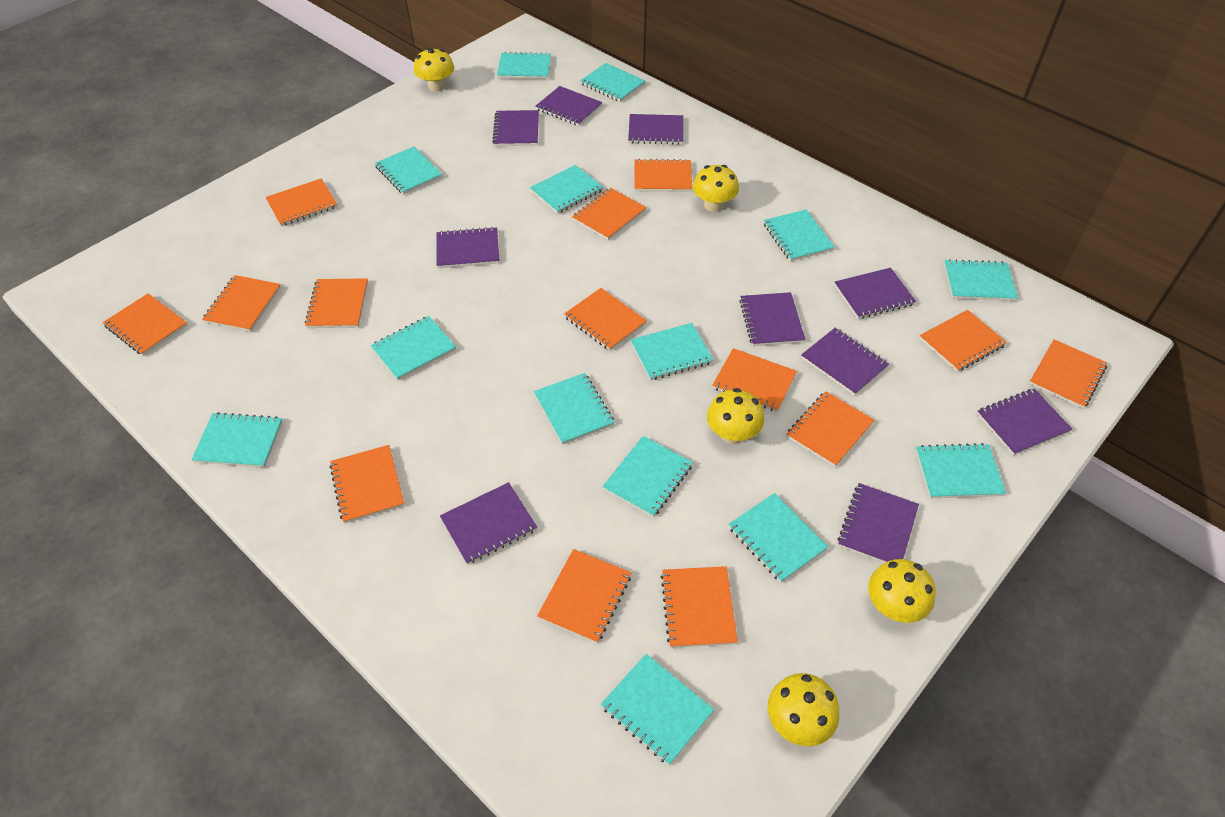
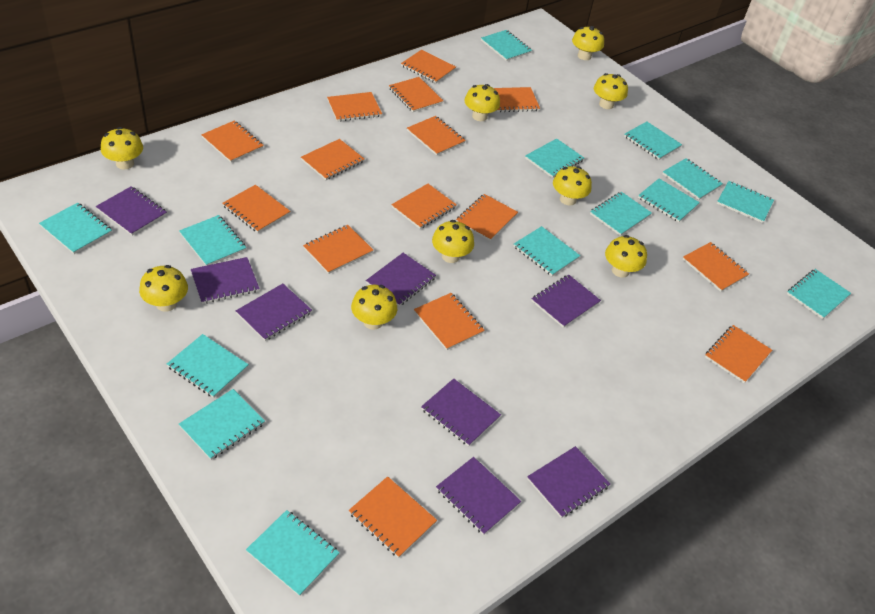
orange notebook: [103,293,188,356] [202,275,281,332] [265,179,337,227] [305,278,368,328] [330,445,405,523] [537,549,632,643] [564,288,647,351] [572,188,646,240] [634,159,692,192] [661,566,738,648] [712,348,797,412] [787,391,874,467] [919,310,1007,372] [1029,339,1107,409] = 14 -> [201,120,264,162] [223,185,291,233] [301,139,364,180] [303,225,373,274] [327,92,382,122] [349,476,437,558] [389,77,443,112] [391,184,457,229] [401,49,456,83] [407,116,466,156] [414,293,485,350] [456,194,518,241] [494,87,540,112] [683,242,749,292] [705,325,772,383] = 15
purple notebook: [436,227,499,268] [440,482,537,565] [492,110,539,146] [535,86,603,126] [628,114,683,145] [740,292,805,346] [801,328,889,396] [834,268,916,319] [838,483,919,563] [977,388,1073,455] = 10 -> [96,186,167,235] [191,257,260,304] [236,284,312,341] [366,253,436,306] [421,379,501,447] [436,457,521,535] [527,446,610,518] [532,275,601,328] = 8
yellow mushroom: [414,48,454,92] [693,165,739,212] [707,388,764,444] [768,673,839,746] [868,559,936,623] = 5 -> [101,127,143,170] [139,265,188,312] [351,285,397,330] [432,220,474,263] [464,84,500,121] [553,166,592,206] [572,26,604,60] [594,73,628,109] [605,235,647,278] = 9

